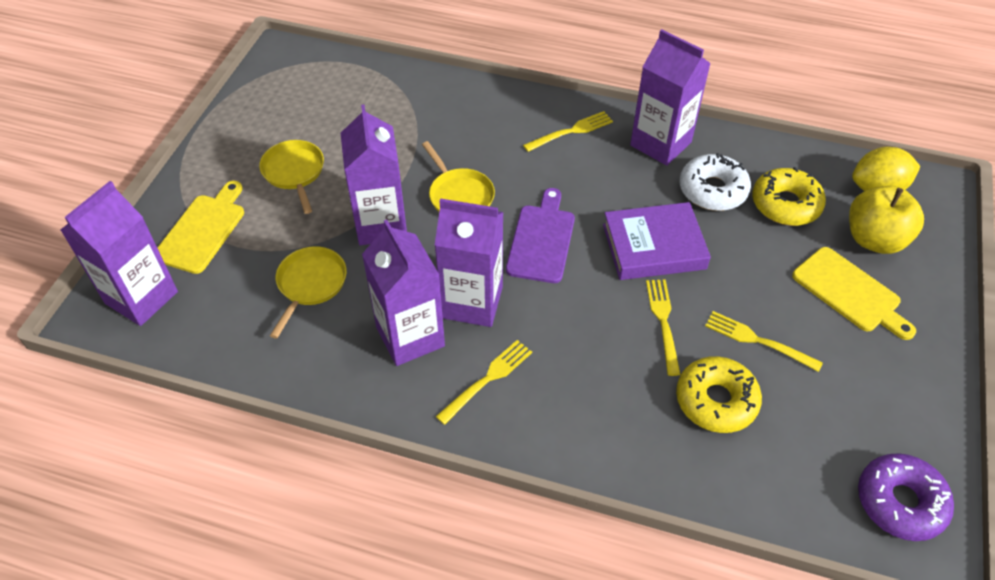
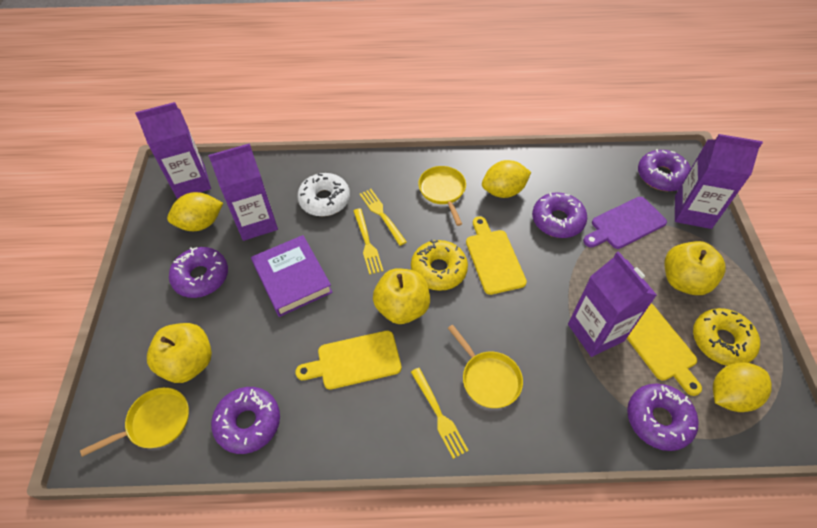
purple carton: [61,181,178,326] [341,104,407,245] [362,220,445,366] [435,198,503,327] [630,29,711,166] = 5 -> [135,102,211,199] [208,143,278,241] [568,251,657,357] [675,134,763,229] = 4
purple donut: [858,453,954,541] = 1 -> [169,247,228,298] [211,387,280,454] [532,192,587,238] [627,384,699,451] [638,149,691,191] = 5
yellow apple: [849,186,924,254] = 1 -> [147,323,212,383] [373,268,430,324] [665,241,725,295] = 3
yellow cutting board: [158,181,244,274] [792,247,916,340] = 2 -> [295,331,401,390] [466,216,527,295] [627,303,702,396] = 3
yellow fork: [435,340,532,425] [523,111,613,152] [646,280,681,376] [705,311,823,372] = 4 -> [353,208,384,275] [359,189,407,246] [411,368,469,459] = 3
yellow lemon: [852,147,920,191] = 1 -> [167,192,223,231] [482,160,531,198] [713,362,772,412] = 3

